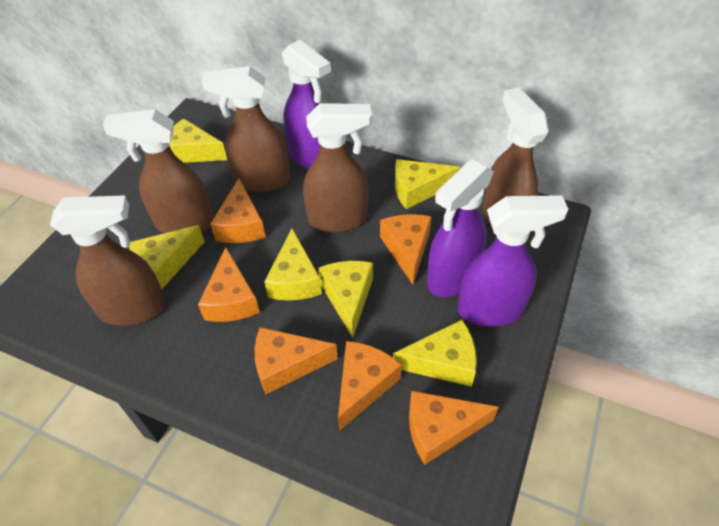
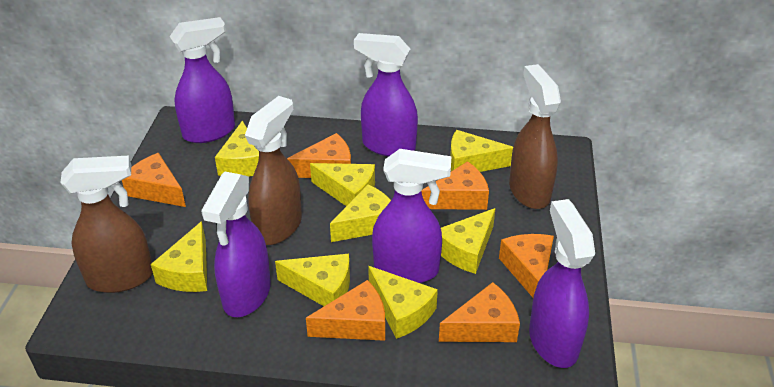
brown spray bottle: [50,195,166,326] [103,109,214,233] [202,66,290,192] [303,103,372,232] [483,88,549,227] = 5 -> [61,156,153,293] [245,96,302,245] [509,64,561,209] = 3
purple spray bottle: [282,40,331,170] [427,159,494,297] [458,195,568,327] = 3 -> [170,17,235,143] [201,172,271,317] [354,33,418,156] [372,149,452,283] [529,199,595,368] = 5
yellow cheese: [129,225,205,289] [169,118,227,163] [264,229,322,300] [318,261,373,338] [393,320,477,387] [395,159,460,209] = 6 -> [151,221,207,292] [215,121,259,177] [275,254,350,306] [310,163,375,206] [330,184,391,242] [368,266,438,339] [441,208,496,274] [450,130,513,172] = 8

